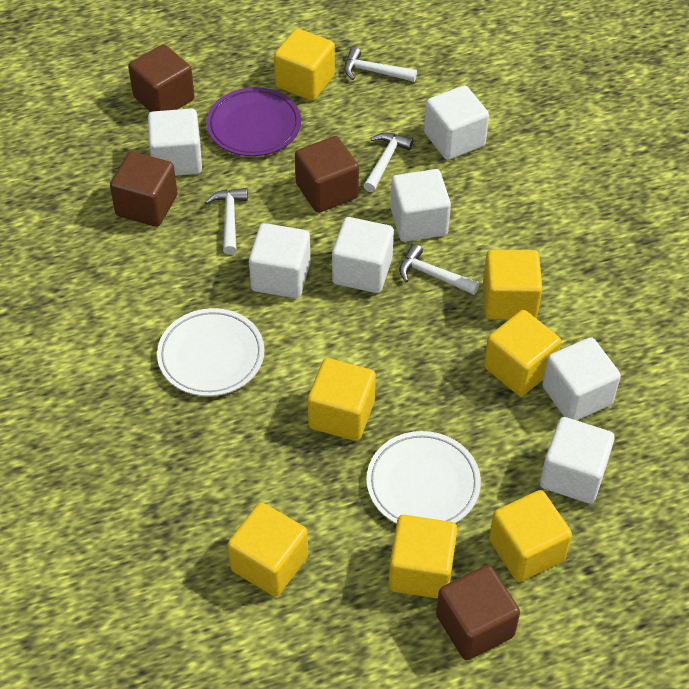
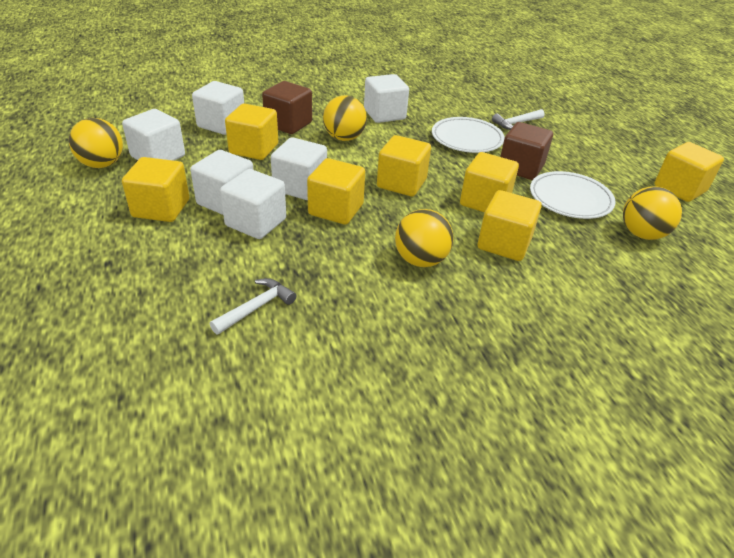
brown cube: [110,151,178,227] [128,44,195,112] [295,136,359,213] [436,565,520,660] = 4 -> [262,81,312,134] [500,122,553,180] = 2
purple plate: [206,87,301,156] = 1 -> none = 0
white cube: [148,108,202,176] [249,223,311,298] [332,217,394,293] [390,169,451,242] [424,85,489,160] [540,417,615,504] [542,337,621,420] = 7 -> [122,109,185,161] [190,150,253,215] [192,81,244,135] [220,169,286,239] [271,137,327,200] [364,74,409,123] = 6
white hammer: [205,188,248,255] [344,47,417,82] [363,133,413,192] [399,244,479,295] = 4 -> [210,278,297,335] [492,109,545,130] = 2
yellow ball: none = 0 -> [69,118,123,168] [323,96,367,141] [395,209,454,267] [623,186,682,240] = 4

